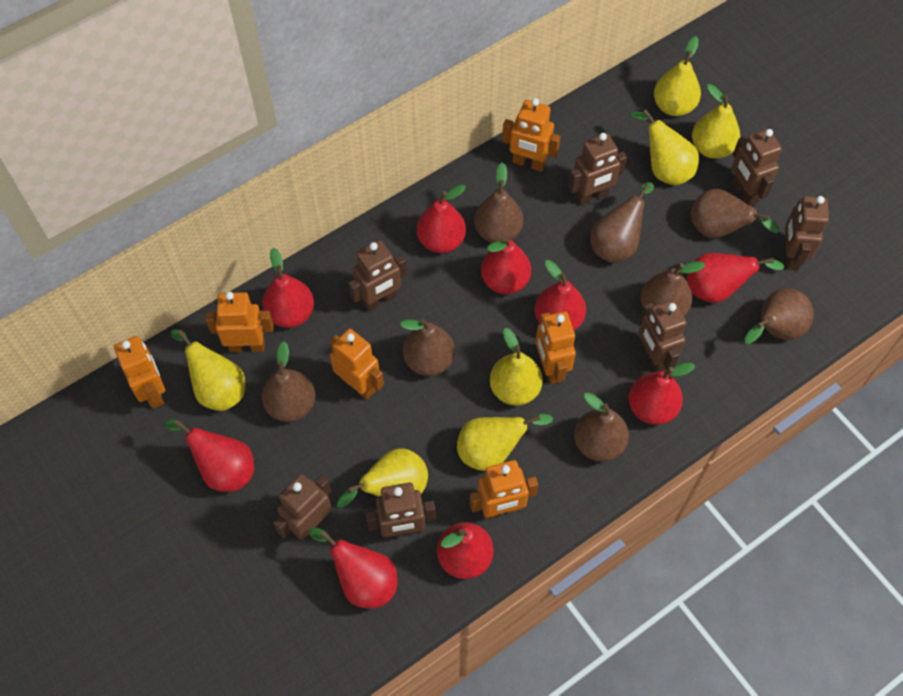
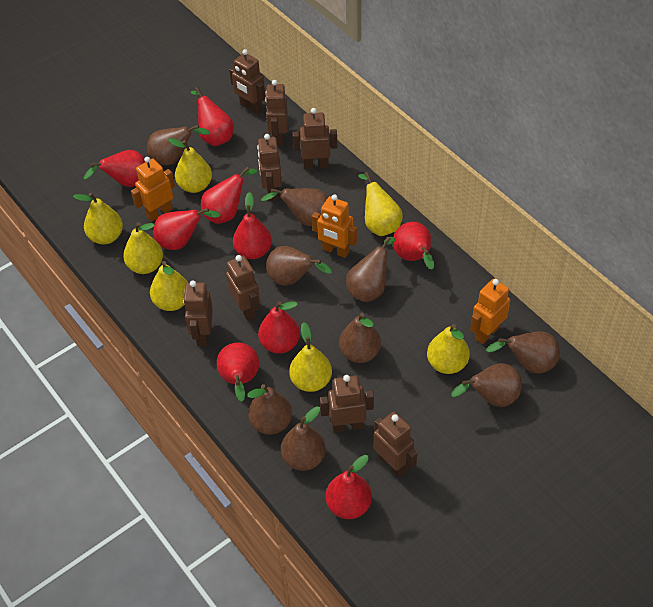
brown pear: [262,341,316,422] [400,319,455,376] [474,163,523,243] [574,393,629,462] [591,182,654,263] [640,262,705,316] [691,189,779,238] [744,288,814,344] = 8 -> [147,125,210,165] [247,384,292,435] [261,188,328,226] [266,246,332,286] [281,406,326,471] [339,313,381,363] [346,236,395,302] [451,363,522,407] [486,331,560,374] = 9
brown robot: [273,474,332,542] [349,240,407,312] [366,483,436,539] [569,133,627,206] [638,300,687,372] [732,129,782,206] [785,196,829,270] = 7 -> [183,281,213,346] [226,255,260,321] [229,49,265,114] [257,134,282,200] [265,80,288,146] [292,108,337,169] [320,375,374,432] [374,412,418,477] = 8
orange robot: [114,336,165,409] [205,292,274,352] [330,329,384,400] [470,460,538,519] [502,98,561,172] [535,311,576,384] = 6 -> [131,157,175,222] [312,194,357,258] [470,279,510,344] = 3

